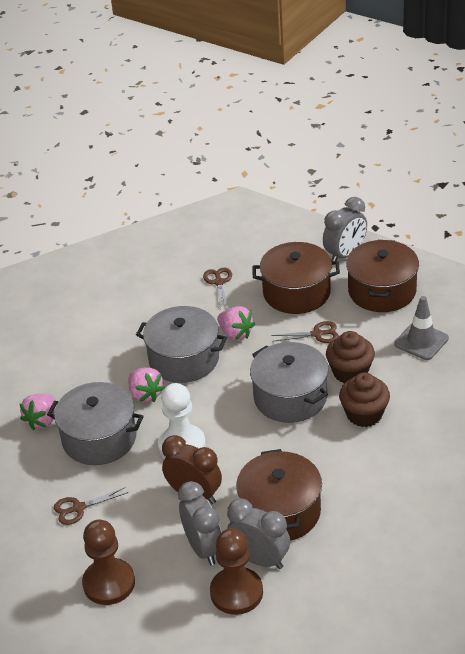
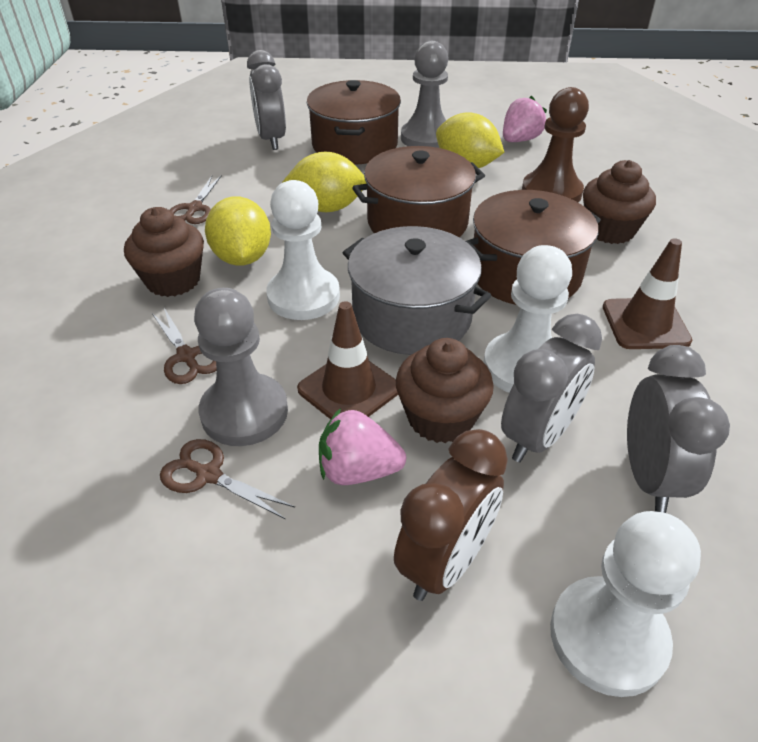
brown cupcake: [326,331,375,383] [339,372,390,427] = 2 -> [124,207,204,297] [396,338,494,443] [583,160,656,244] = 3
brown pawn: [82,520,135,605] [210,528,263,615] = 2 -> [522,87,589,202] = 1
brown traffic cone: none = 0 -> [297,301,398,419] [603,238,692,349] = 2
grey pawn: none = 0 -> [194,288,288,446] [401,41,448,148] = 2
grey pot: [47,382,144,465] [136,306,227,383] [250,342,329,423] = 3 -> [343,226,491,355] = 1
grey traffic cone: [394,296,449,360] = 1 -> none = 0
pink strawberry: [20,394,56,430] [128,367,165,402] [217,306,255,340] = 3 -> [319,408,406,485] [503,96,547,142] = 2
white pawn: [158,383,206,459] = 1 -> [266,180,340,320] [484,245,572,393] [550,511,701,697] = 3
yellow lemon: none = 0 -> [205,196,271,266] [282,152,366,212] [436,112,505,168] = 3

